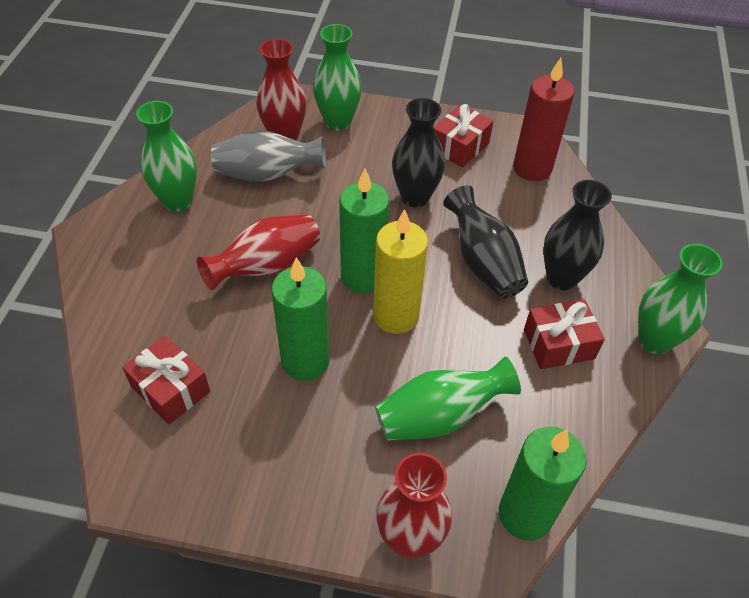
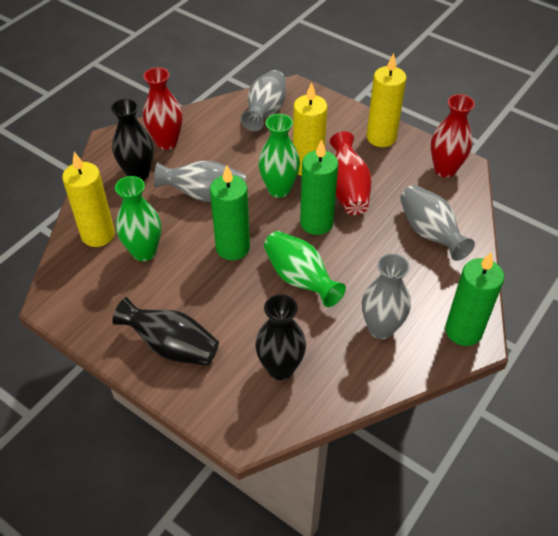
green vase: [136,101,197,212] [313,24,362,131] [375,357,521,441] [638,244,723,354] = 4 -> [115,176,161,261] [258,114,300,198] [264,231,346,307] = 3
grey vase: [211,130,326,182] = 1 -> [154,161,246,202] [241,70,286,131] [362,253,411,339] [400,185,475,261] = 4
red candle: [513,58,574,181] = 1 -> none = 0
red gift: [122,336,210,424] [434,104,493,168] [524,300,605,369] = 3 -> none = 0
yellow candle: [373,209,428,334] = 1 -> [62,152,115,247] [293,82,327,176] [367,53,406,147] = 3

